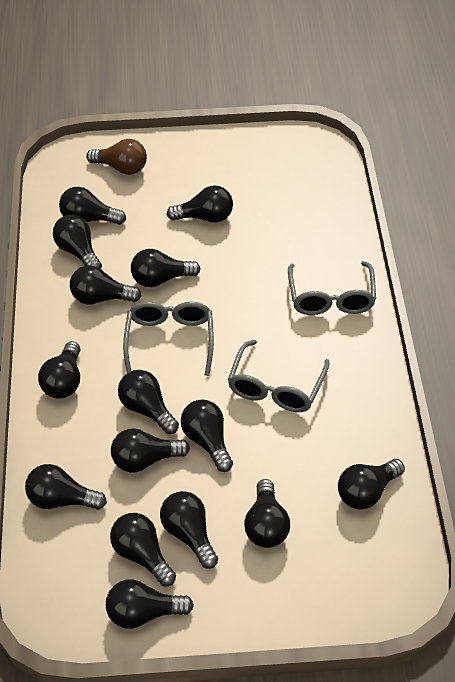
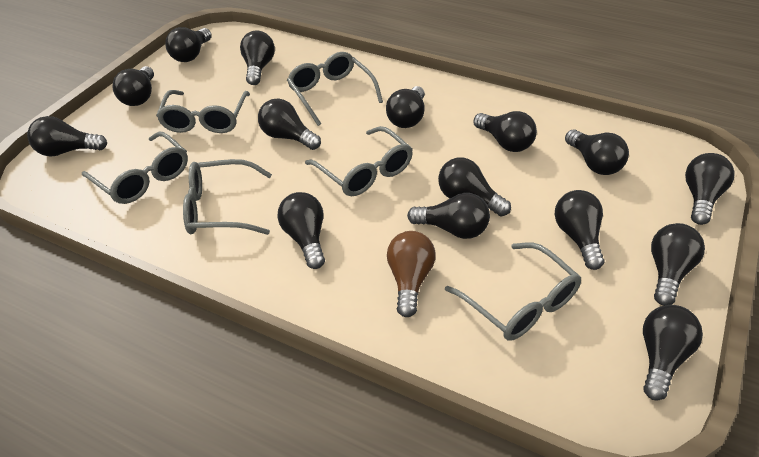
grey glasses: [123,302,214,376] [228,340,329,412] [288,261,376,315] = 3 -> [82,132,188,204] [156,90,250,133] [183,159,272,235] [287,52,383,126] [305,126,413,196] [445,242,581,341] = 6

